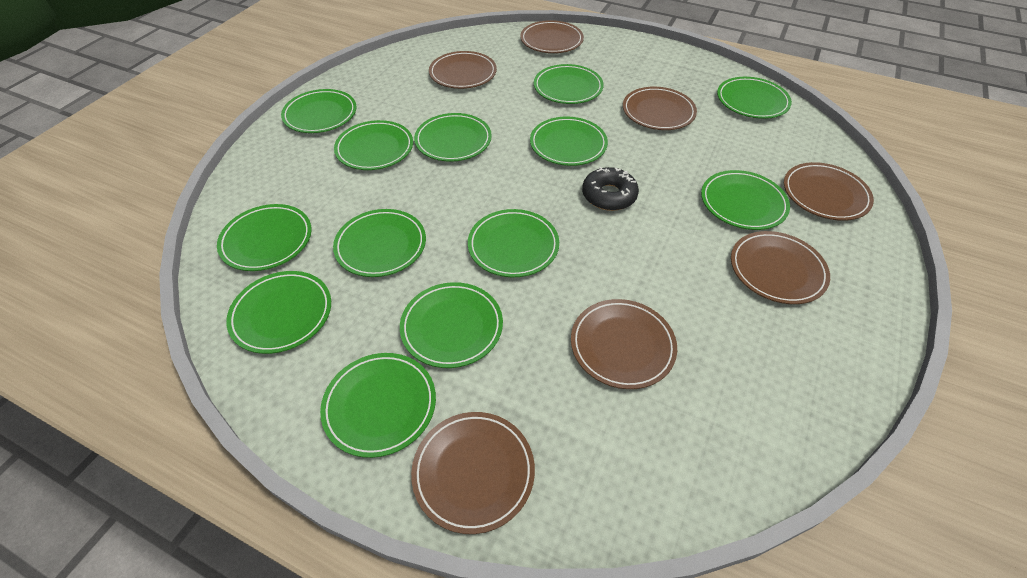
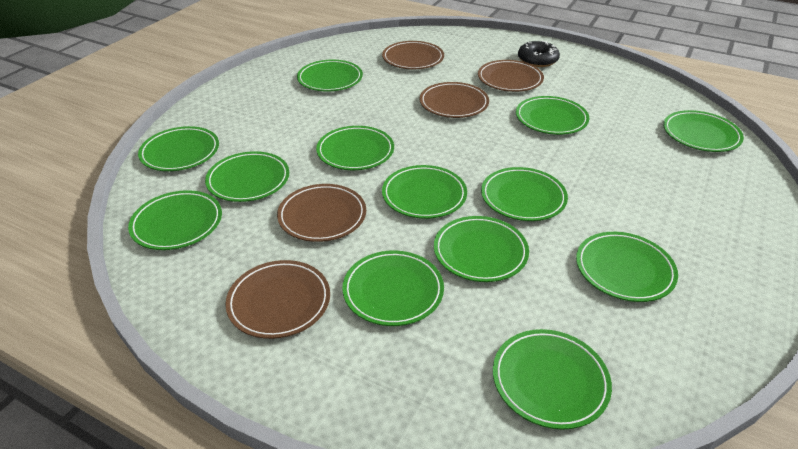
brown plate: [411,412,535,534] [429,51,497,89] [520,20,584,53] [571,299,677,389] [623,87,697,130] [731,231,830,304] [784,162,874,221] = 7 -> [225,260,330,339] [277,184,366,242] [382,41,444,69] [420,82,489,118] [478,60,544,92] = 5

